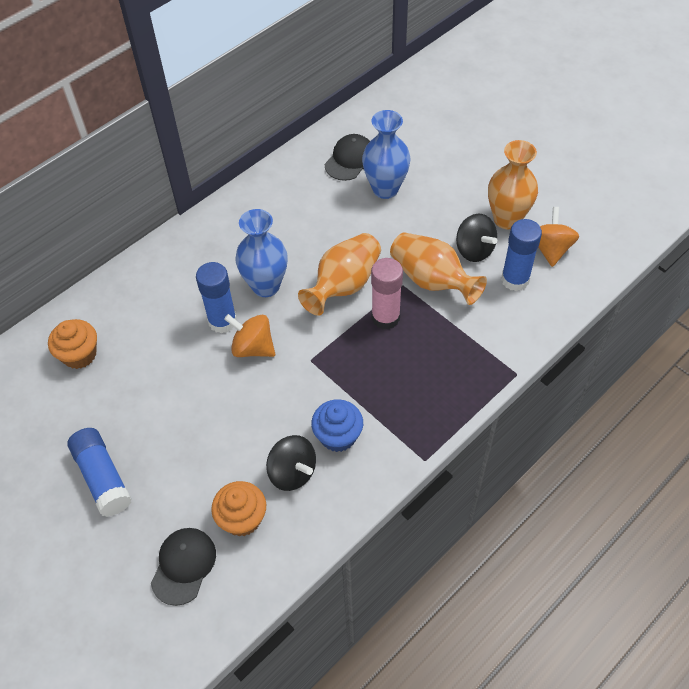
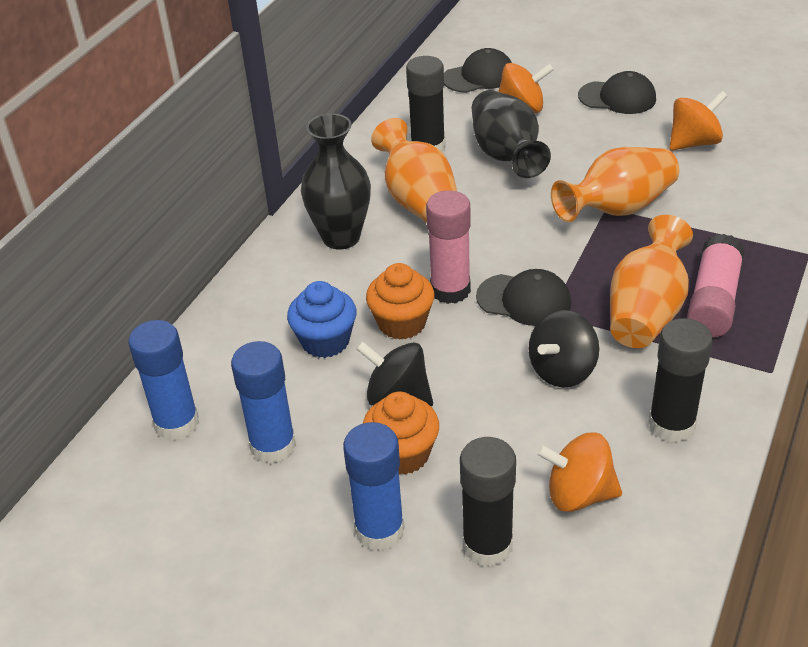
black cap: [151,528,216,606] [325,134,370,181] = 2 -> [444,48,512,93] [476,269,571,326] [578,71,656,114] = 3
black glue stick: none = 0 -> [406,56,445,152] [460,437,516,567] [648,318,713,443] = 3
black vase: none = 0 -> [301,113,371,250] [472,90,551,178] = 2
blue vase: [235,209,288,297] [362,110,410,199] = 2 -> none = 0
orange spinning top: [224,314,275,357] [538,207,579,267] = 2 -> [498,63,554,113] [536,433,622,512] [669,91,727,151] = 3
pink glue stick: [371,258,403,330] = 1 -> [426,190,471,304] [687,234,745,337] = 2

